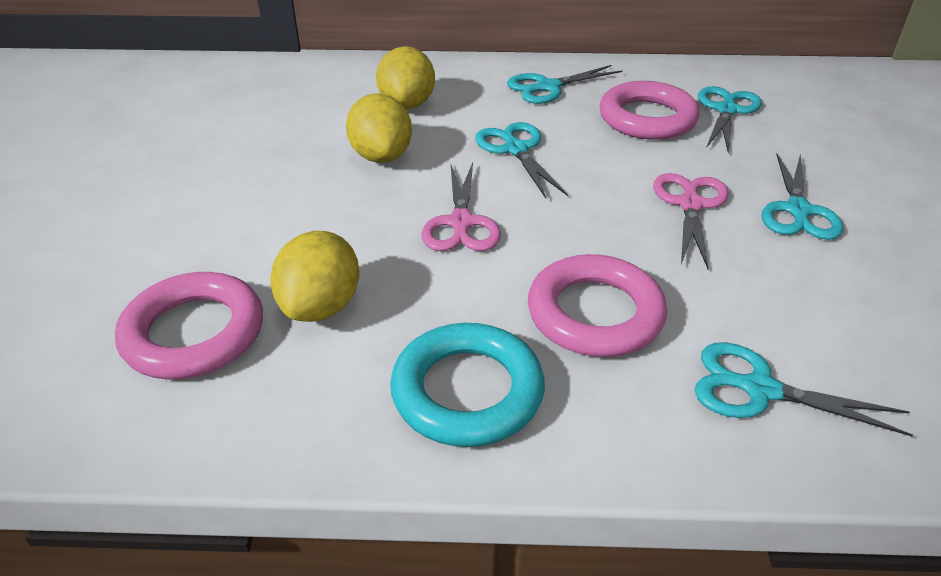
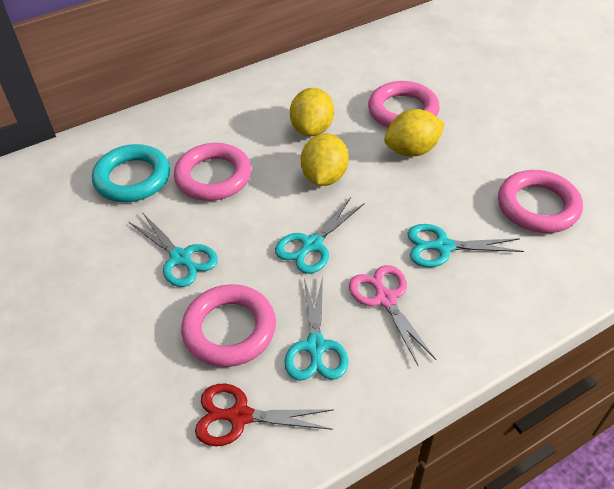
pink ring: [115,272,263,379] [528,254,667,357] [599,81,699,140] = 3 -> [174,143,251,201] [181,284,276,367] [368,81,440,128] [498,170,583,233] = 4
pink scissors: [421,163,501,251] [653,173,729,269] = 2 -> [349,265,436,365] = 1
red scissors: none = 0 -> [195,384,334,446] = 1
turquoise scissors: [475,122,568,198] [507,65,622,104] [695,342,913,436] [698,86,762,153] [761,154,843,240] = 5 -> [129,212,218,287] [275,197,365,274] [284,276,349,381] [408,224,524,267] = 4

